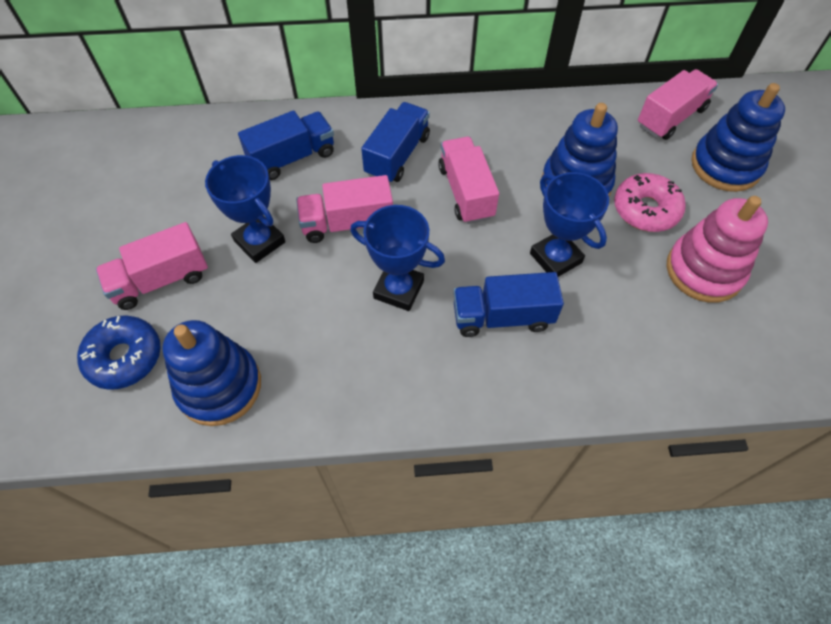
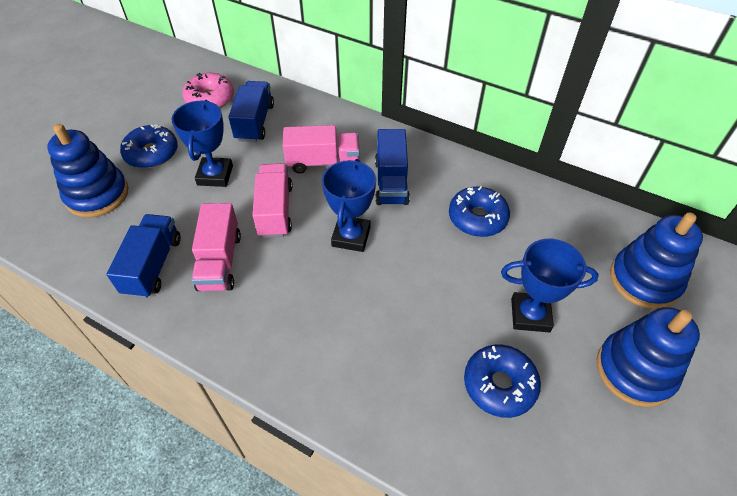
blue donut: [77,315,161,390] = 1 -> [120,124,178,168] [449,186,510,237] [464,345,541,418] = 3
pink stacking toy: [667,196,768,303] = 1 -> none = 0
pink truck: [96,222,208,310] [296,175,393,243] [438,137,499,224] [638,69,718,140] = 4 -> [191,203,241,291] [252,163,293,238] [283,125,360,174] = 3

